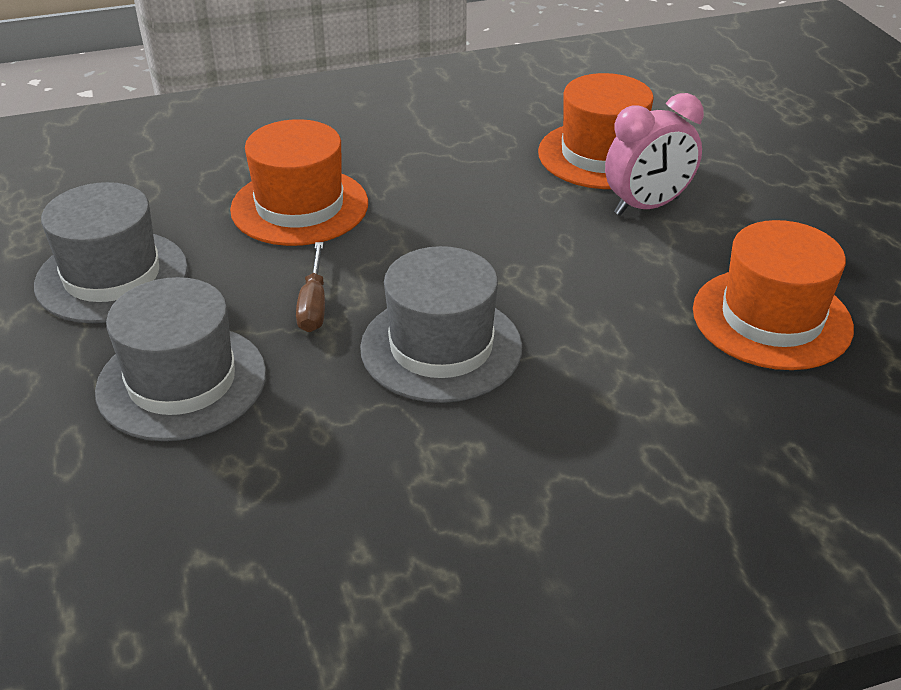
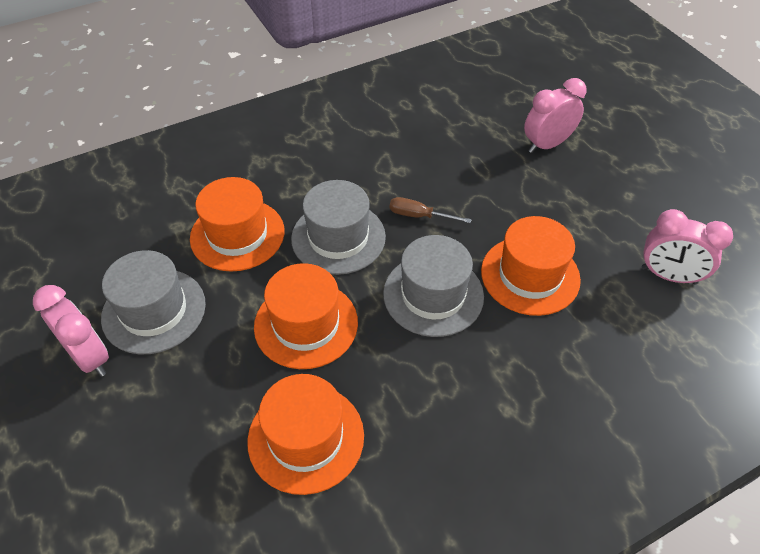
orange hat: [230,119,368,246] [538,73,654,189] [693,220,854,370] = 3 -> [190,177,284,272] [247,374,364,495] [254,263,358,369] [481,216,581,316] = 4
pink clock: [605,93,704,216] = 1 -> [33,285,109,377] [524,78,587,153] [642,209,733,285] = 3

